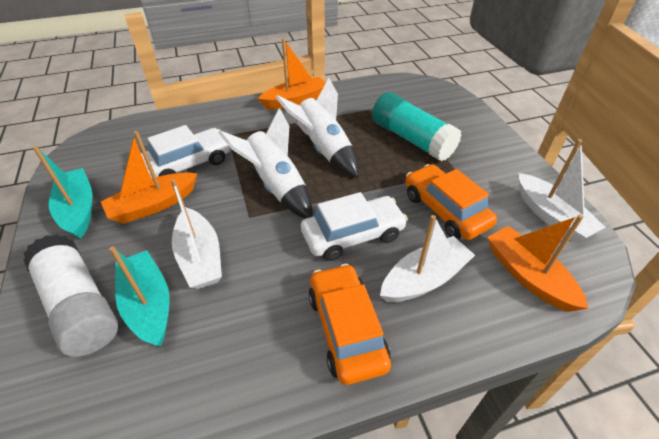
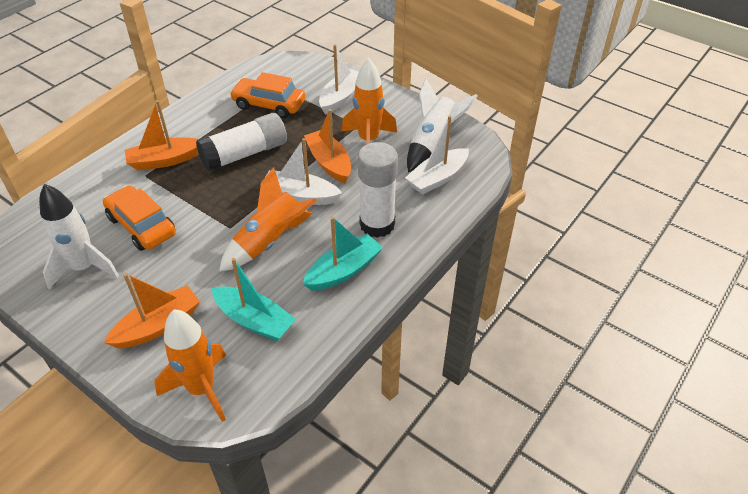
orange rocket: none = 0 -> [155,309,226,422] [219,167,317,272] [341,58,397,145] = 3
turquoise glue stick: [372,92,462,162] = 1 -> none = 0
white car: [141,125,230,178] [301,192,408,261] = 2 -> none = 0
white glue stick: [23,234,118,357] = 1 -> [196,113,287,172] [358,142,398,238] = 2

